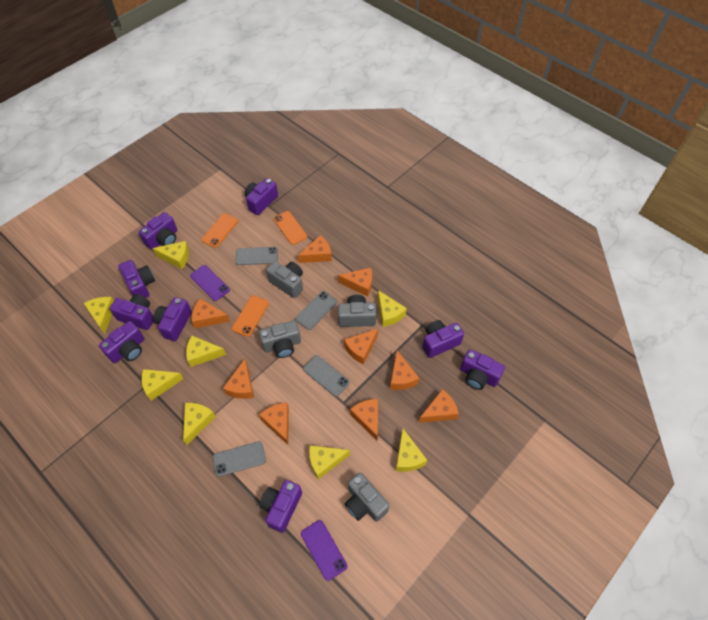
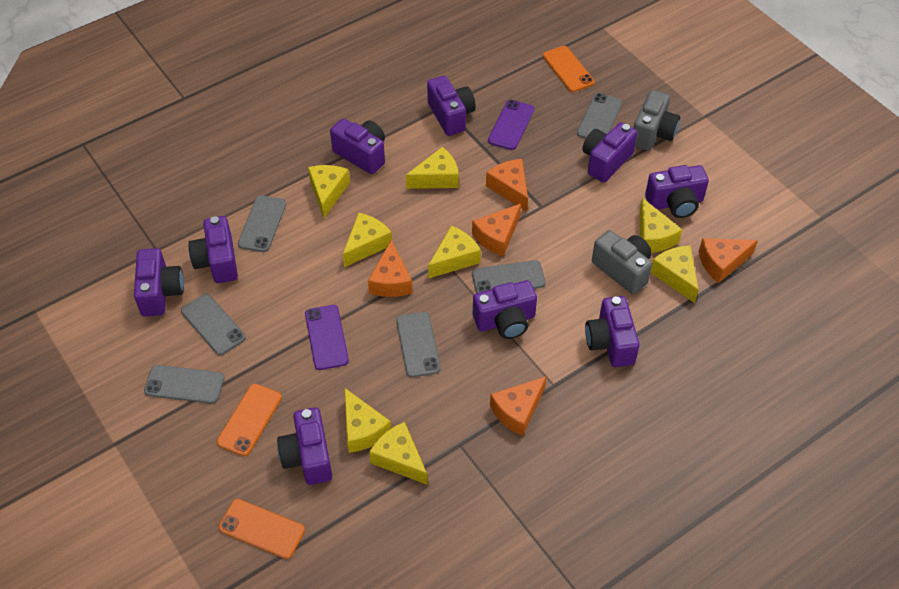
grey camera: [259,321,301,358] [266,261,303,298] [338,295,377,327] [345,472,389,522] = 4 -> [592,230,652,294] [633,90,680,151] = 2
grey phone: [213,441,266,477] [235,247,278,265] [295,291,337,330] [303,355,350,397] = 4 -> [144,365,224,404] [181,294,246,355] [238,195,286,252] [396,312,441,377] [472,260,546,293] [577,93,622,139] = 6
orange cheese: [192,299,230,328] [223,359,254,399] [259,403,289,445] [298,235,332,263] [338,268,372,297] [344,329,378,364] [350,399,378,441] [390,351,419,390] [419,389,459,423] = 9 -> [368,240,413,297] [472,204,521,256] [486,159,528,212] [490,376,547,436] [699,238,758,283] = 5

